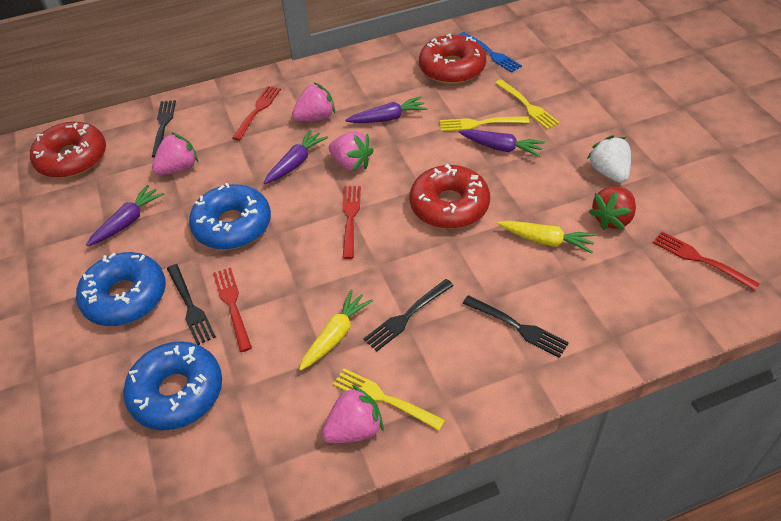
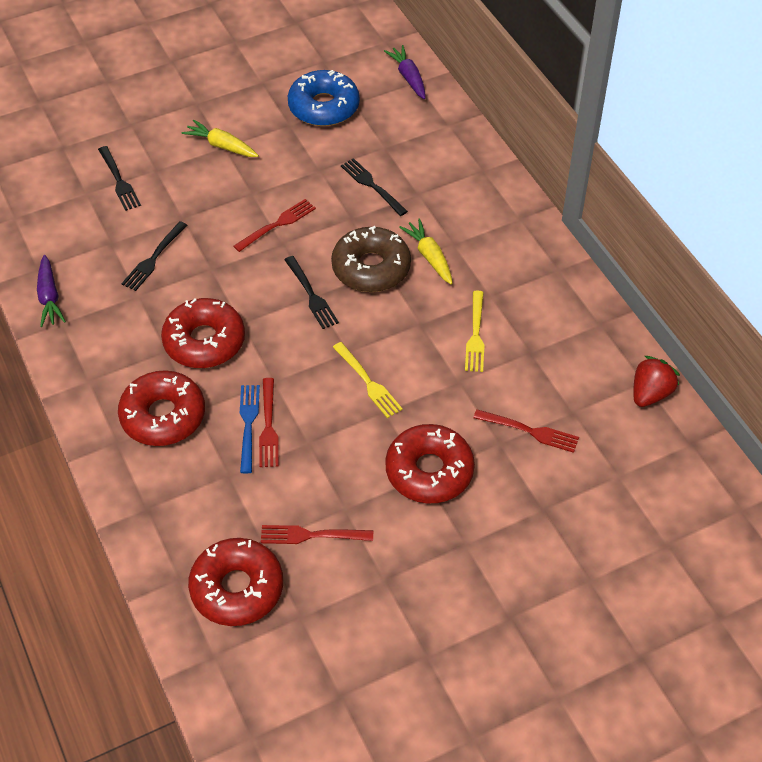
blue donut: [76,252,166,326] [123,341,222,430] [189,183,271,250] = 3 -> [288,70,360,126] = 1
brown donut: none = 0 -> [331,226,411,292] = 1
pink strawberry: [152,132,198,175] [292,83,335,121] [322,384,384,443] [329,131,374,172] = 4 -> none = 0
purple carrot: [86,185,164,246] [264,129,328,184] [345,96,428,123] [459,129,545,157] = 4 -> [37,255,66,327] [384,45,425,99] = 2
red donut: [30,122,106,178] [410,164,490,229] [419,33,486,84] = 3 -> [118,370,205,446] [161,298,245,368] [188,538,283,626] [385,424,475,503] = 4
white strawberry: [587,136,631,183] = 1 -> none = 0
yellow fork: [333,368,445,431] [440,116,529,131] [495,79,560,130] = 3 -> [333,342,403,418] [465,291,485,372] = 2

